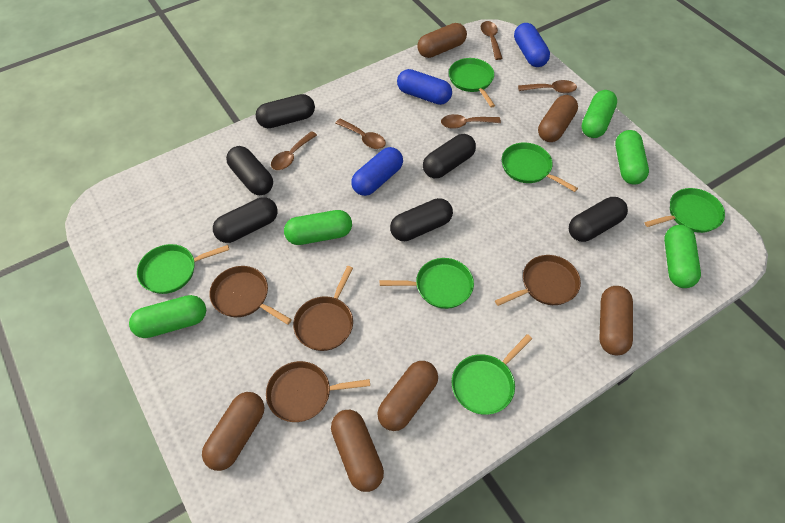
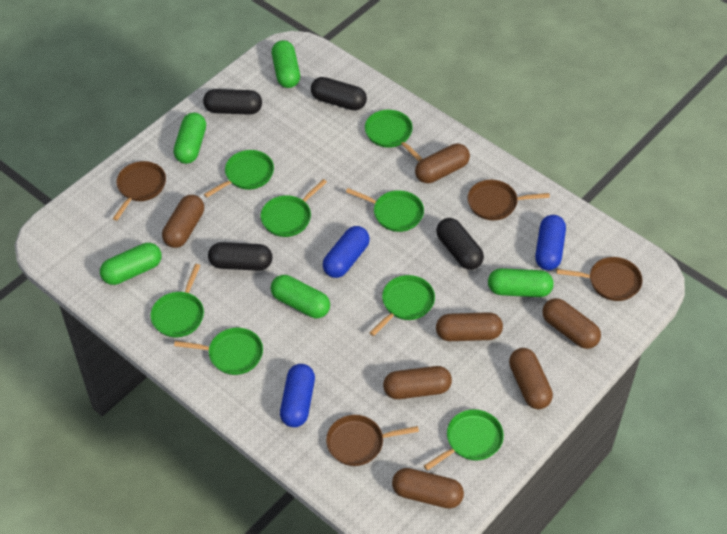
black capsule: [213,197,278,243] [226,146,273,195] [256,94,315,128] [390,198,453,241] [423,134,476,178] [569,197,628,242] = 6 -> [203,89,262,115] [208,242,272,271] [311,77,367,110] [436,218,484,270] = 4
brown capsule: [202,392,264,471] [331,410,384,492] [377,361,438,431] [417,23,467,58] [538,95,578,142] [599,286,633,355] = 6 -> [162,195,204,248] [383,366,452,399] [392,468,464,509] [415,144,470,183] [436,312,503,341] [509,348,553,409] [542,298,601,349] = 7
brown spoon: [271,131,317,170] [335,119,386,149] [441,114,501,129] [481,21,503,60] [518,80,577,93] = 5 -> none = 0
green pan: [137,244,229,294] [380,258,474,309] [449,58,495,108] [452,334,532,415] [502,142,578,192] [645,188,725,233] = 6 -> [150,264,204,337] [174,328,263,375] [204,150,274,198] [261,179,327,237] [346,188,424,232] [365,110,423,161] [370,275,435,336] [424,409,504,470] = 8

